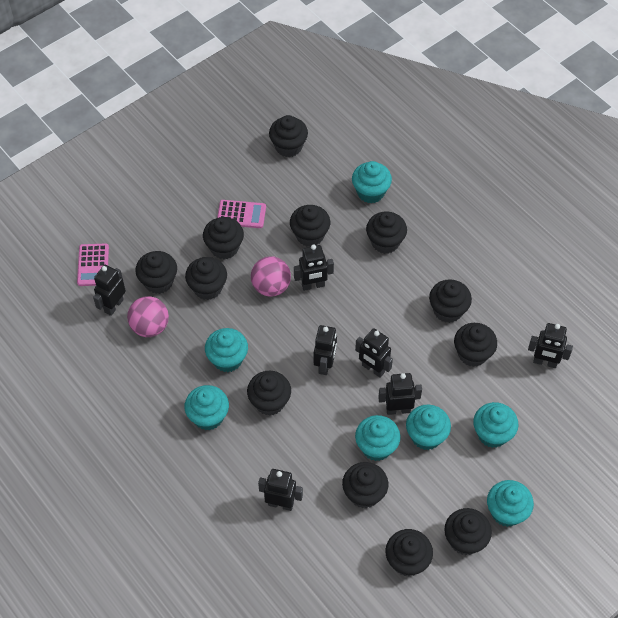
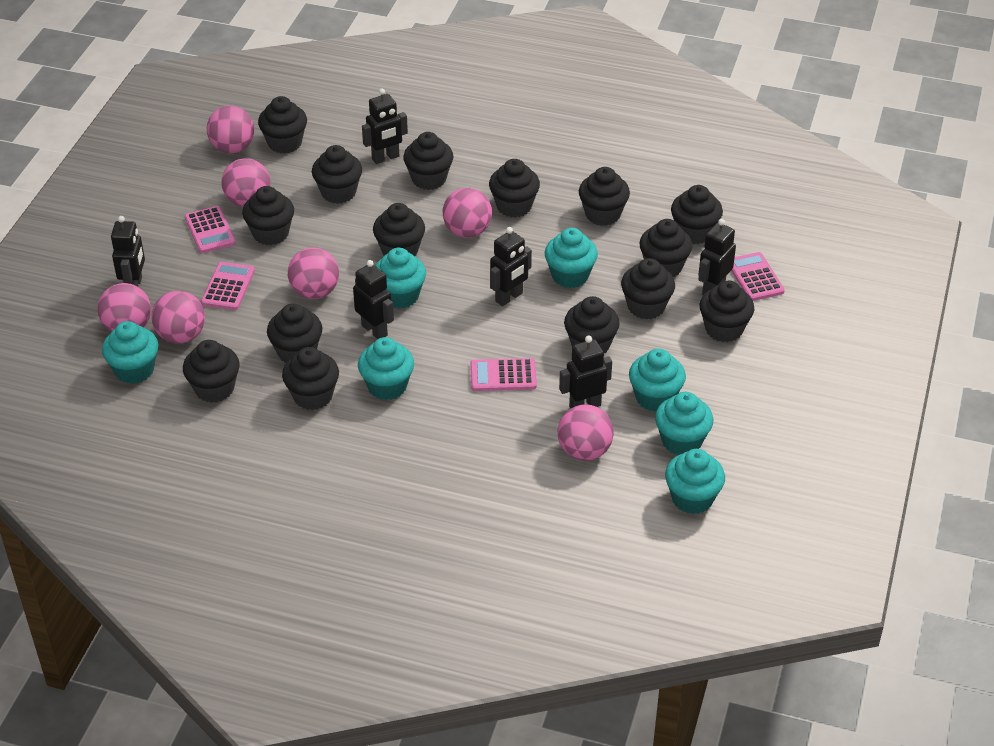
black cupcake: [135,251,177,294] [185,257,227,300] [203,217,244,259] [247,371,291,416] [269,115,308,157] [290,205,330,247] [342,462,389,508] [366,211,407,254] [385,529,433,576] [429,279,472,323] [444,508,492,555] [454,323,497,367] = 12 -> [183,340,240,403] [242,186,294,245] [258,96,307,154] [267,303,322,363] [282,347,339,410] [312,145,362,204] [373,203,425,256] [403,132,453,190] [489,159,540,218] [564,296,619,353] [579,167,630,226] [621,258,675,320] [639,219,692,277] [671,185,723,244] [699,281,754,342] = 15
black robot: [93,265,126,316] [258,469,303,511] [294,245,334,291] [314,325,337,375] [355,328,393,378] [378,373,422,415] [528,323,573,368] = 7 -> [111,216,145,287] [353,260,394,339] [362,88,408,164] [490,227,532,306] [559,336,612,409] [698,219,736,295] = 6
pink ball: [127,296,169,337] [251,256,291,296] = 2 -> [98,283,151,332] [152,291,205,343] [207,106,254,153] [222,158,271,207] [288,248,339,299] [443,188,492,238] [558,404,614,461] = 7
pink calculator: [77,243,109,286] [217,200,266,228] = 2 -> [185,206,236,253] [201,262,255,310] [470,358,537,391] [731,252,785,301] = 4

